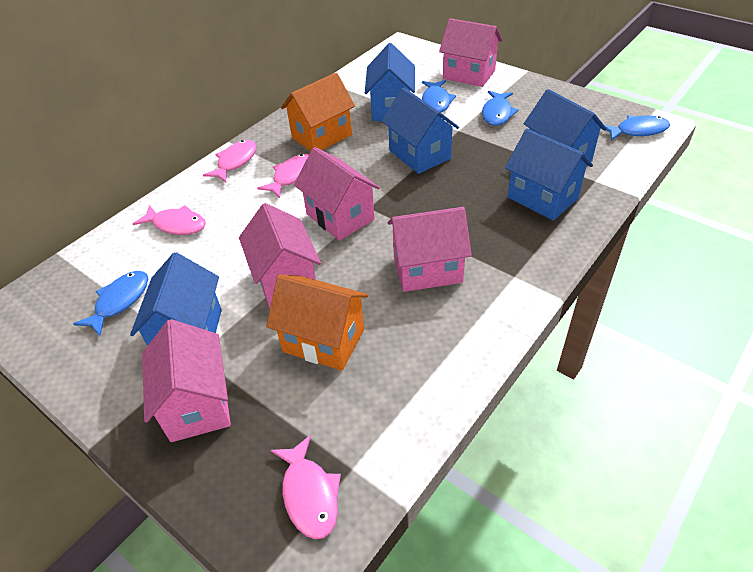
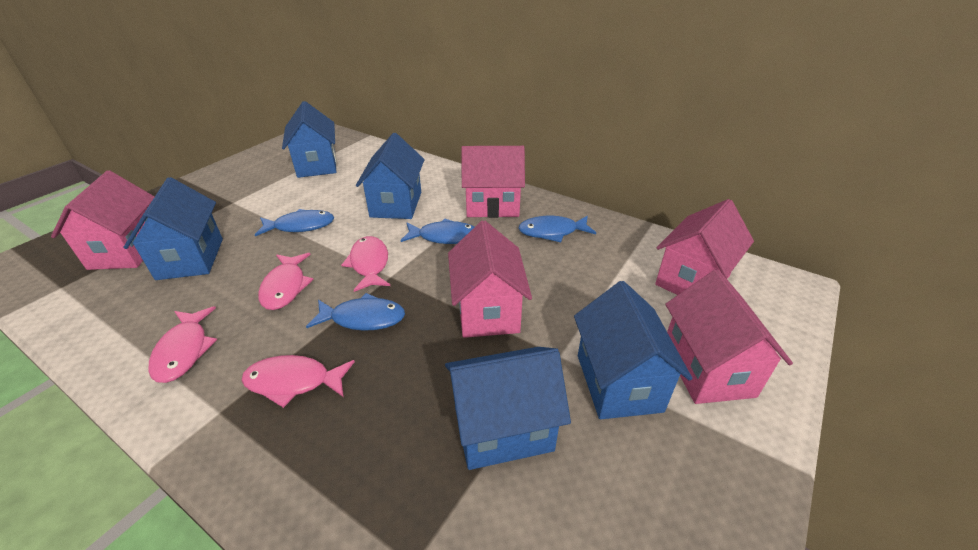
orange house: [266,275,368,371] [281,73,355,151] = 2 -> none = 0

